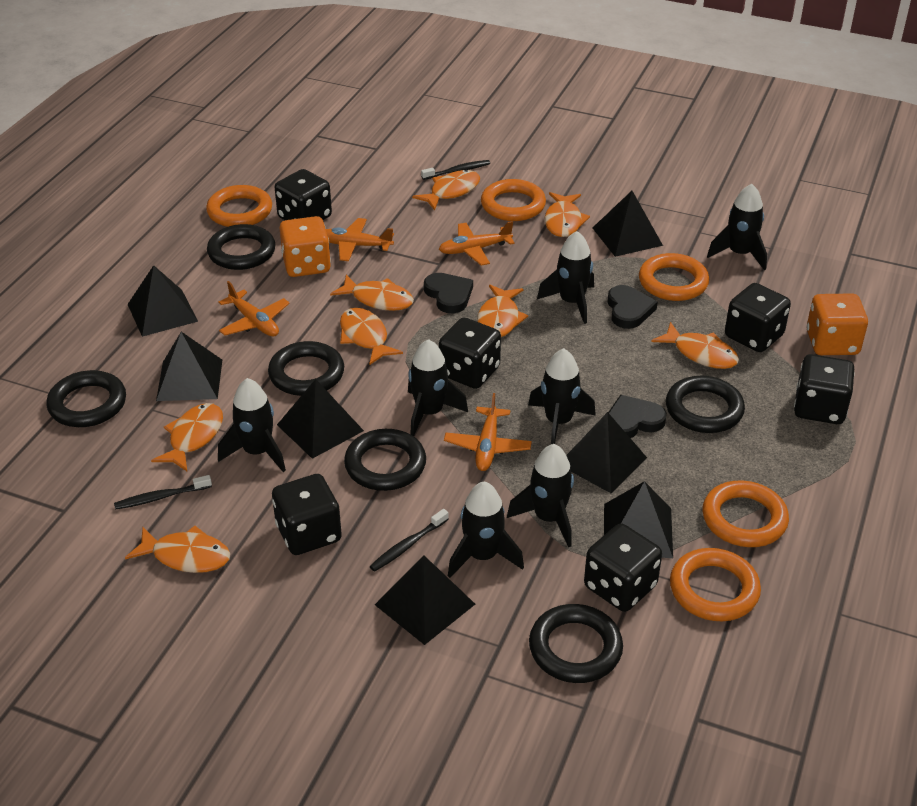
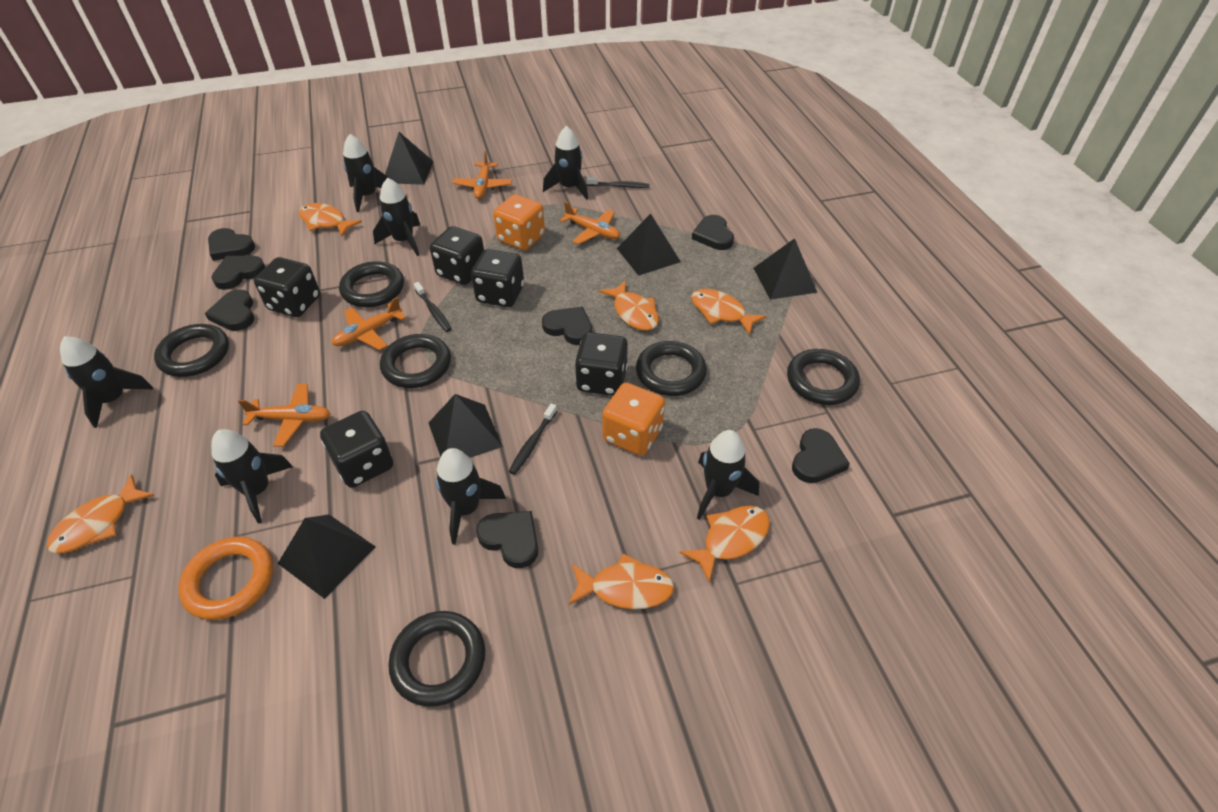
black dice: [272,474,342,555] [275,169,332,220] [439,318,501,389] [584,524,662,612] [725,283,791,352] [794,354,855,424] = 6 -> [254,257,320,317] [320,411,393,488] [430,226,484,285] [471,249,524,307] [575,332,628,396] = 5
black heart: [424,273,473,313] [607,285,658,329] [608,395,667,438] = 3 -> [205,289,254,331] [208,228,255,261] [211,256,265,290] [476,511,538,568] [542,307,592,345] [692,215,734,250] [792,428,850,483] = 7
black pyramid: [127,265,198,337] [156,332,222,401] [277,379,364,459] [375,555,475,645] [566,412,647,493] [593,191,663,257] [604,481,673,558] = 7 -> [277,515,376,599] [385,132,434,185] [428,394,503,458] [617,214,681,276] [753,238,818,300] = 5
orange fish: [125,526,230,573] [151,403,223,471] [330,275,414,311] [340,308,403,365] [412,170,480,210] [477,285,528,337] [545,192,590,237] [652,322,739,369] = 8 -> [46,474,155,553] [299,203,362,236] [569,553,674,609] [599,280,659,331] [679,506,770,582] [691,289,766,335] = 6
orange ring: [206,185,272,227] [481,179,546,221] [639,253,709,301] [670,548,761,621] [702,481,789,547] = 5 -> [178,537,273,620] = 1

